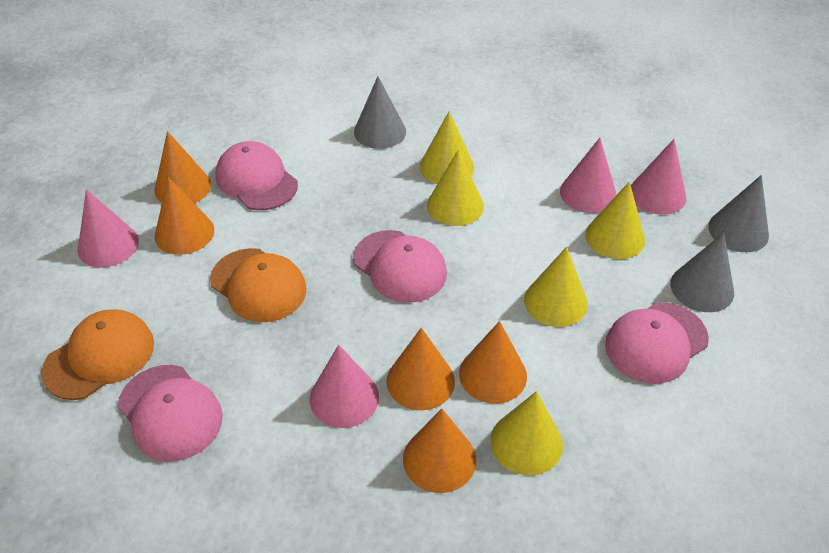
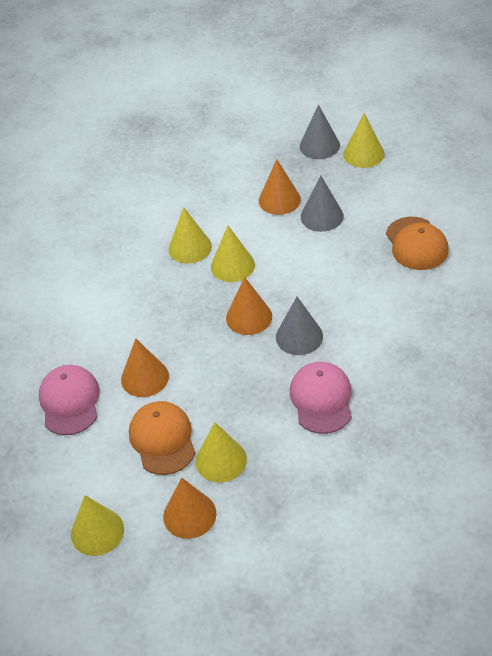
orange cone: [154,131,211,203] [155,177,214,255] [387,328,455,410] [403,409,476,493] [459,321,527,404] = 5 -> [121,338,169,397] [163,478,217,539] [226,277,272,335] [259,159,301,215] = 4
pink cap: [118,365,223,462] [215,141,298,210] [353,230,447,303] [605,302,709,384] = 4 -> [39,365,100,435] [290,362,352,434] = 2
pink cone: [78,189,139,268] [310,345,379,428] [560,138,616,213] [631,139,686,215] = 4 -> none = 0

